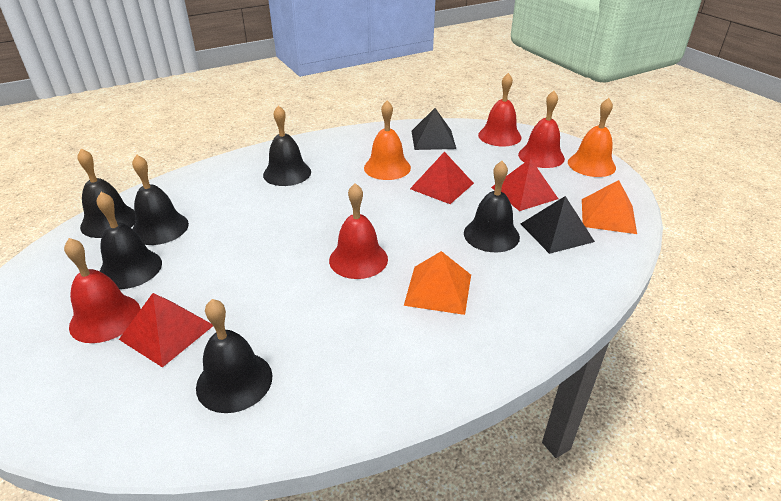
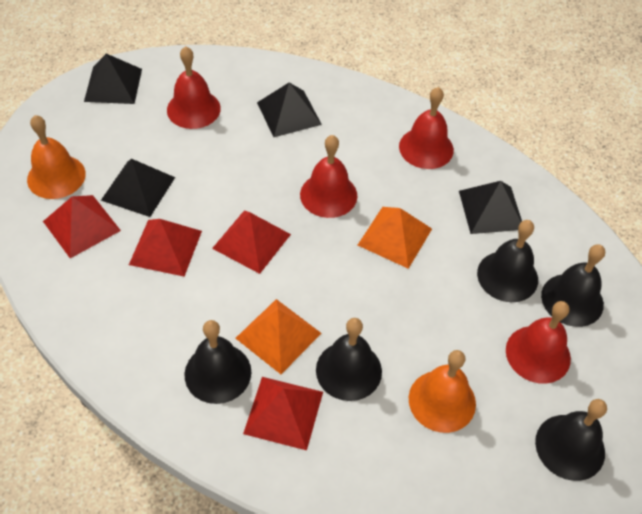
black bell: [77,148,136,238] [97,192,162,289] [132,155,189,245] [196,299,272,413] [263,105,311,186] [464,161,520,252] = 6 -> [184,320,251,404] [316,318,382,401] [477,220,538,302] [535,399,607,481] [541,244,605,327] = 5
black pyramid: [412,108,456,150] [521,196,595,254] = 2 -> [84,54,142,104] [101,159,175,217] [257,83,322,137] [459,181,522,234] = 4
red pyramid: [119,293,213,368] [410,152,474,204] [491,158,558,211] = 3 -> [43,195,121,258] [129,219,202,277] [212,210,291,274] [243,377,323,450] = 4

